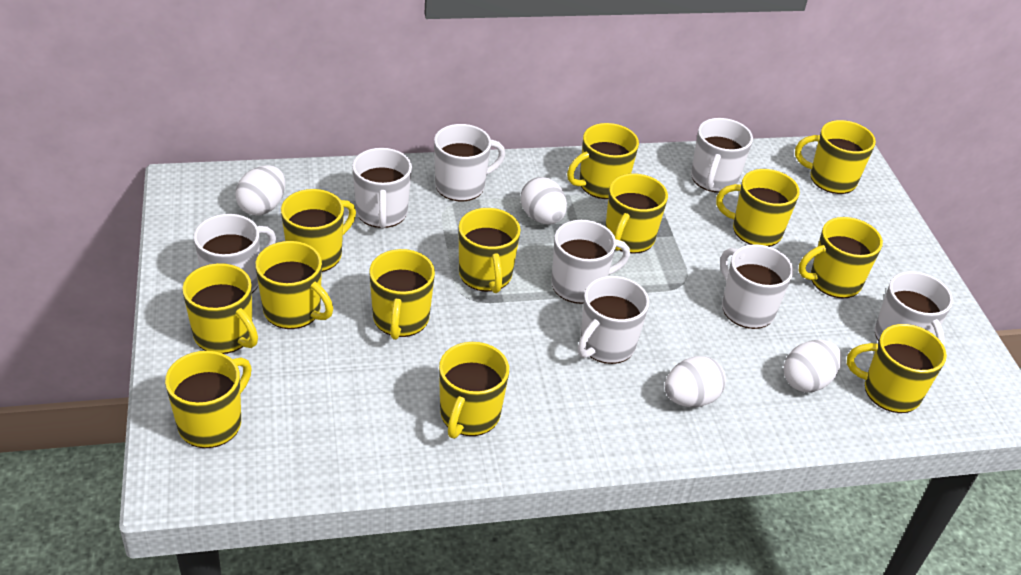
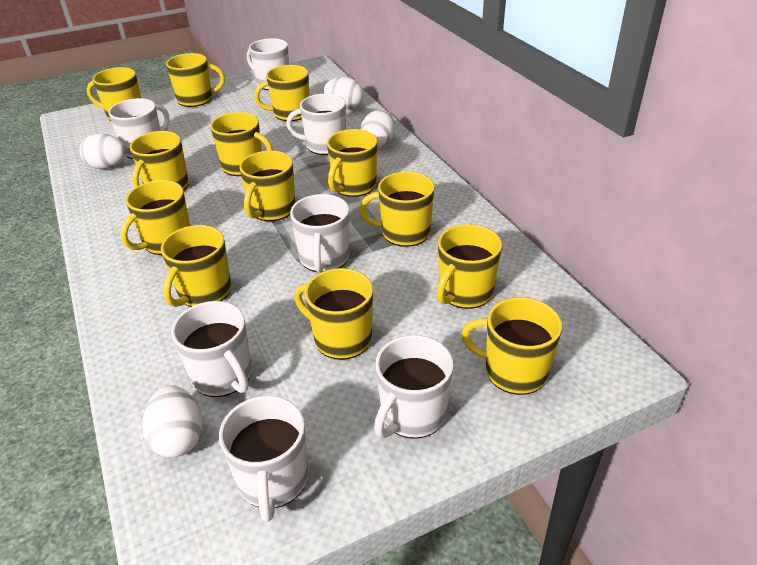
white mug: [194,214,276,293] [352,148,412,229] [434,124,505,202] [552,220,630,304] [578,276,649,364] [691,118,753,193] [720,244,793,329] [875,271,953,345] = 8 -> [108,98,170,159] [171,301,252,397] [219,396,308,522] [247,38,289,90] [286,94,346,155] [290,194,349,273] [374,335,453,439] = 7

